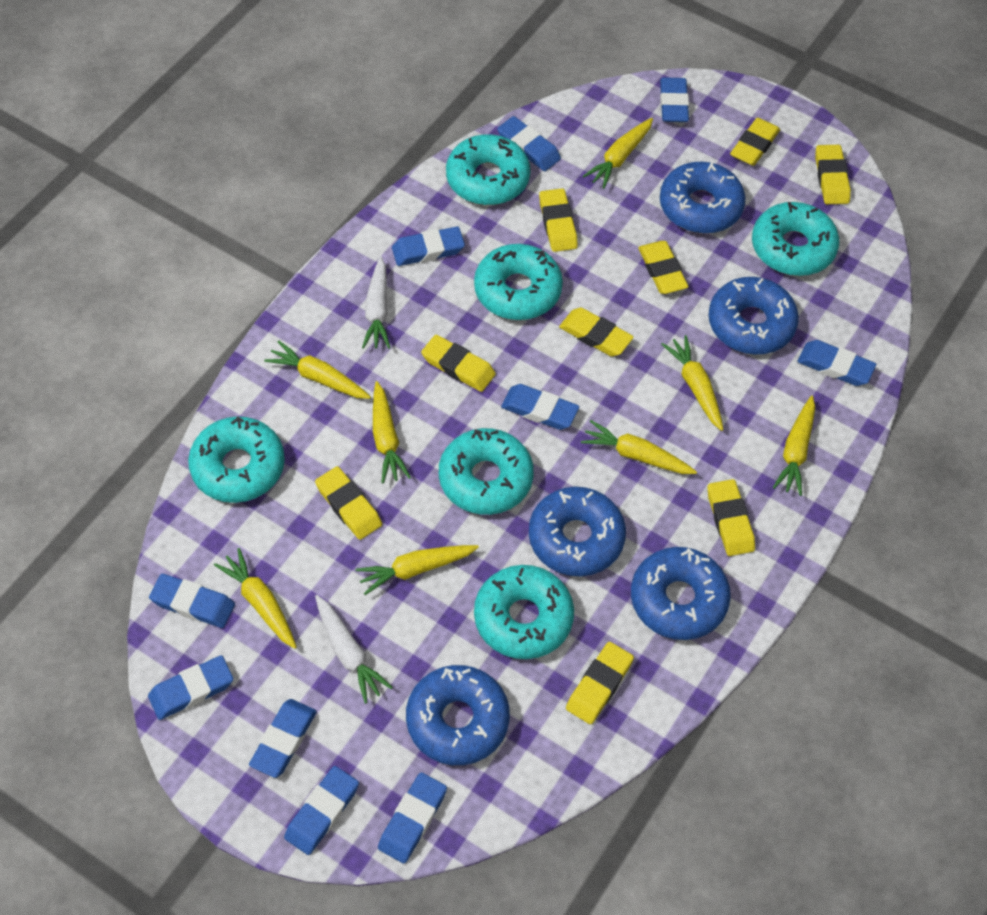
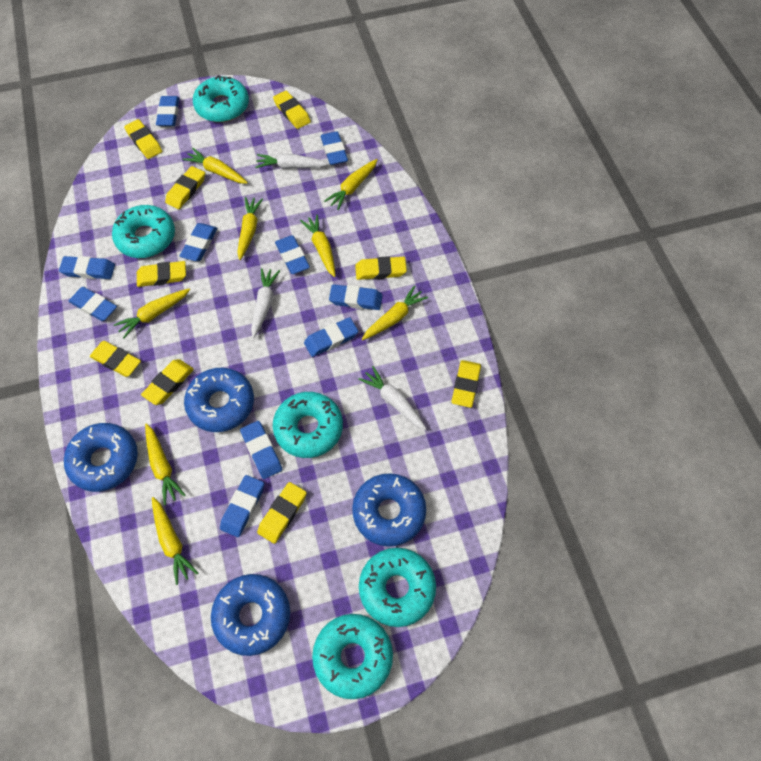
blue donut: [406,665,510,765] [529,487,626,576] [631,547,731,640] [660,162,746,234] [708,277,799,354] = 5 -> [64,423,138,492] [184,368,254,432] [211,574,290,656] [352,473,426,547] = 4
turquoise donut: [188,416,285,503] [439,428,534,515] [446,134,530,205] [474,244,563,320] [474,565,574,659] [752,202,839,276] = 6 -> [112,205,175,258] [193,75,249,122] [273,392,343,458] [312,614,393,699] [359,548,436,627] = 5
white carrot: [315,595,393,704] [362,256,390,349] = 2 -> [251,268,280,338] [255,154,329,169] [358,366,426,430] = 3

